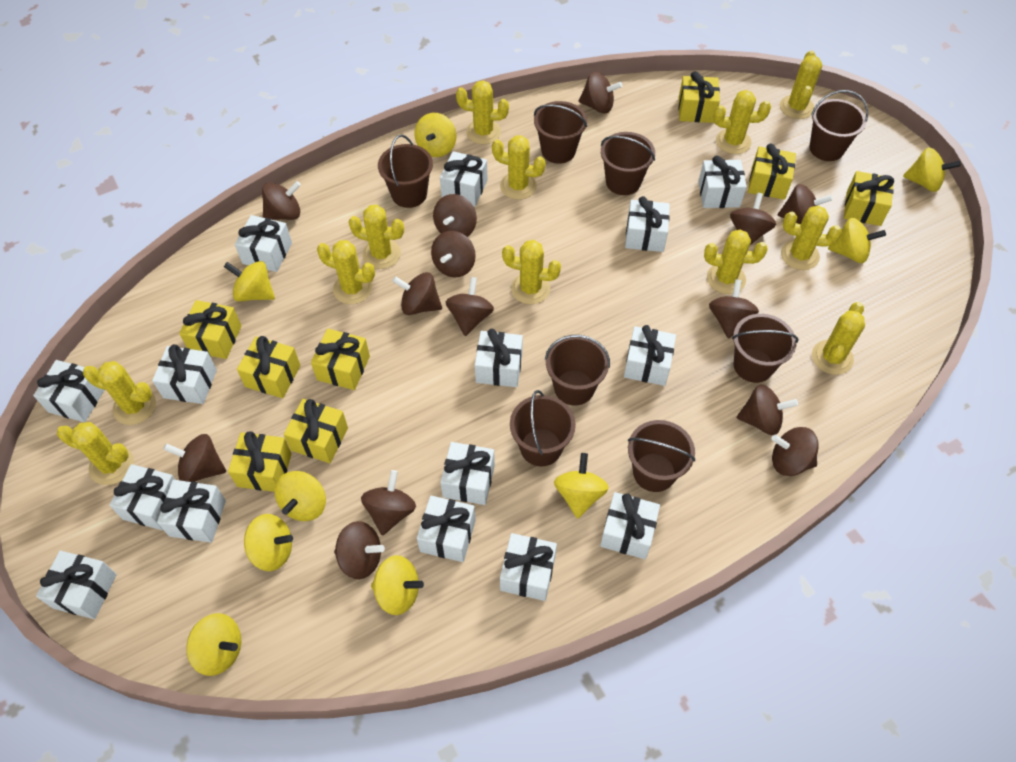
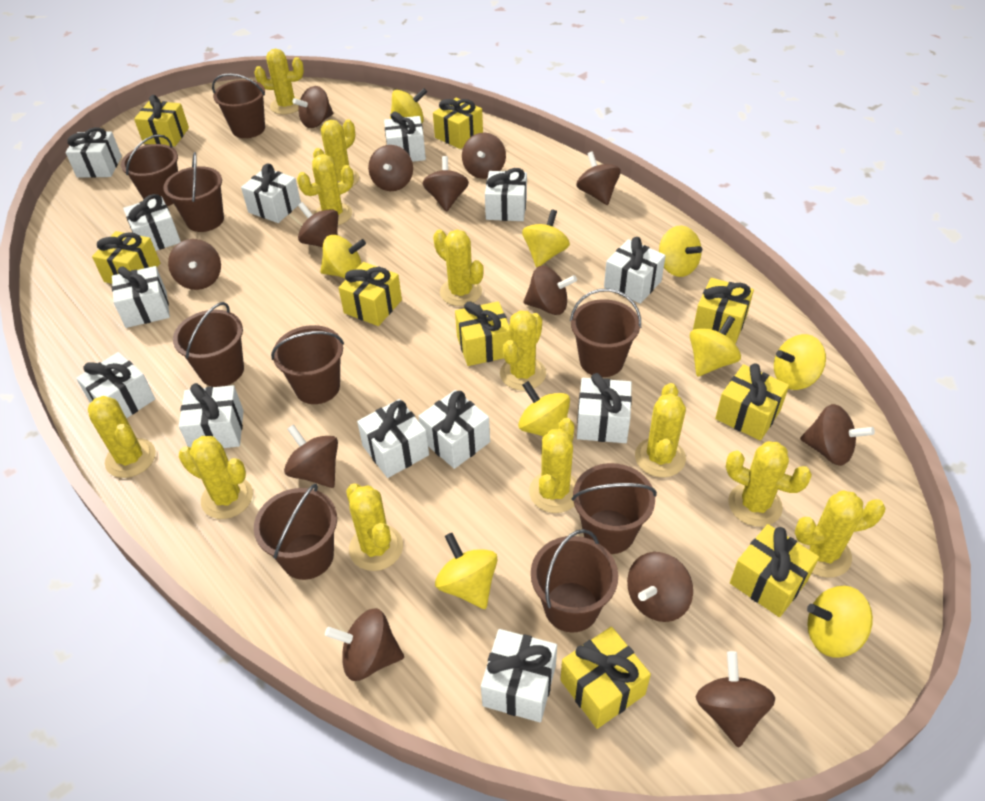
brown bucket: [378,135,433,208] [510,390,576,467] [534,101,587,164] [545,335,610,405] [601,132,655,195] [628,420,695,492] [732,314,799,383] [809,90,868,161] = 8 -> [121,134,178,206] [163,152,224,232] [173,302,244,387] [212,73,265,138] [254,484,337,580] [271,325,344,404] [531,529,618,633] [570,288,641,377] [572,463,657,554] = 9
brown spinning top: [163,434,226,482] [262,181,301,220] [334,521,385,579] [361,470,416,536] [392,272,442,315] [431,231,476,277] [433,194,477,237] [446,277,494,336] [579,72,622,113] [709,279,759,339] [730,193,776,245] [737,384,798,435] [771,427,819,476] [778,184,833,224] = 14 -> [168,239,221,290] [284,424,338,488] [292,86,333,128] [298,202,338,247] [325,608,404,681] [368,145,413,191] [423,156,469,212] [462,133,506,179] [523,266,577,315] [576,151,621,205] [627,552,693,622] [696,651,775,747] [800,404,875,466] = 13
white gift: [33,360,104,422] [36,551,117,619] [109,464,175,530] [152,344,217,404] [157,480,226,543] [235,215,292,272] [417,496,476,562] [440,151,488,206] [440,442,495,505] [475,329,523,387] [500,533,557,601] [600,492,660,559] [624,325,676,386] [625,196,670,252] [698,156,747,208] = 15 -> [65,127,122,178] [76,352,155,418] [112,266,170,328] [123,194,181,251] [179,383,244,448] [241,164,301,223] [357,399,429,478] [384,111,426,162] [418,390,490,469] [481,629,557,722] [485,168,527,221] [577,373,632,443] [604,237,666,304] = 13
yellow gift: [179,300,242,359] [228,431,292,492] [237,336,301,398] [284,399,348,463] [311,329,370,390] [678,71,720,123] [748,144,796,200] [844,171,894,226] = 8 -> [92,231,160,284] [134,95,189,146] [338,262,402,326] [433,98,483,149] [455,301,510,366] [560,627,651,729] [693,278,754,343] [715,364,789,441] [730,524,819,617] = 9

